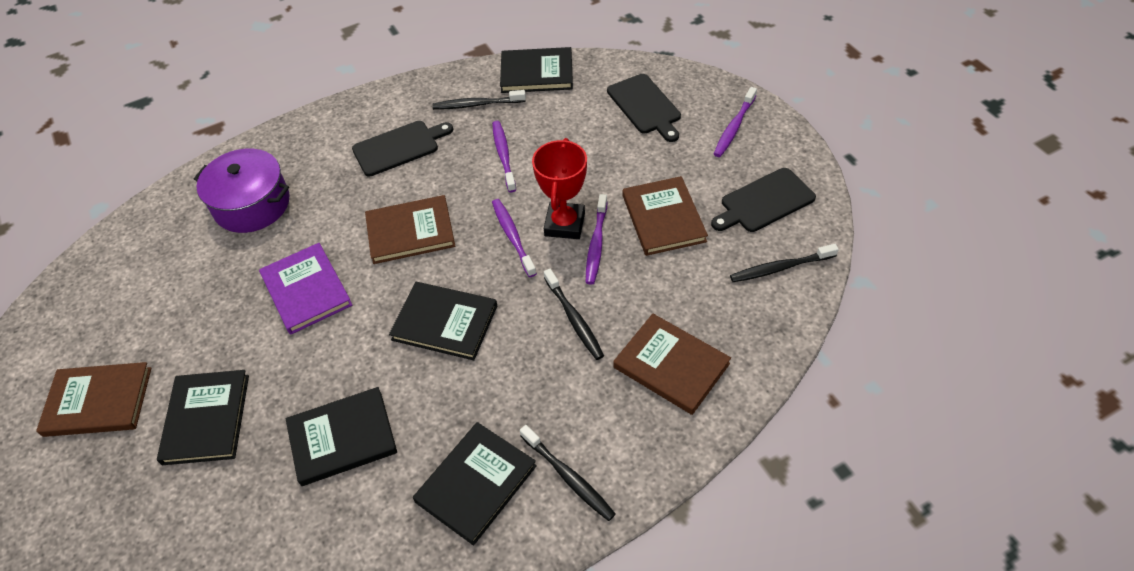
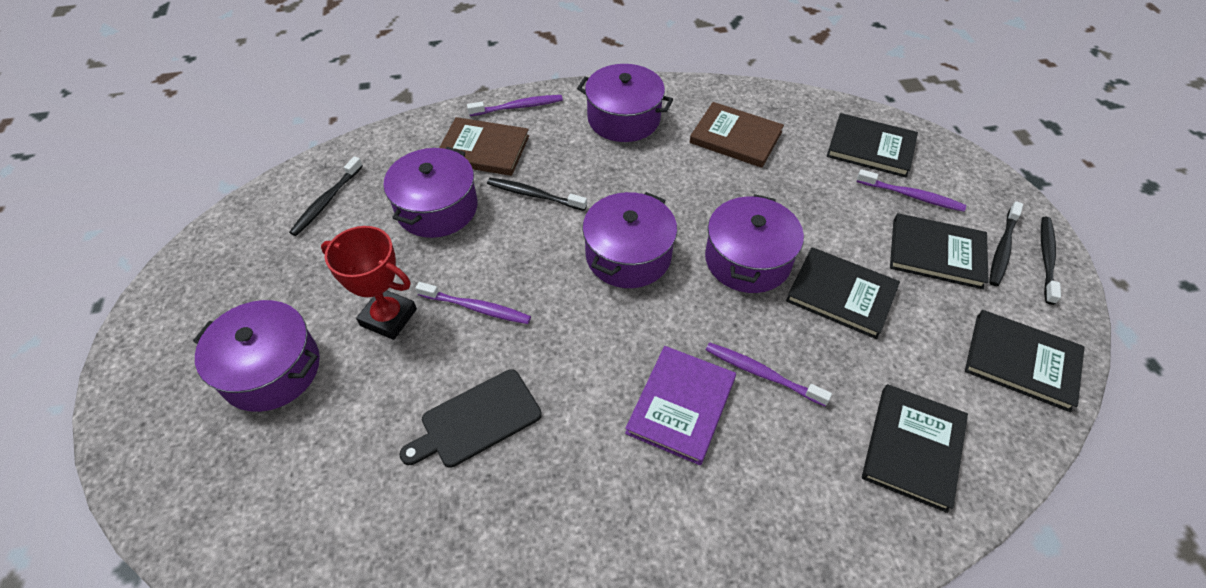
black cutting board: [352,121,453,176] [607,74,681,142] [711,168,816,232] = 3 -> [399,369,542,468] = 1
brown book: [36,362,152,437] [365,195,455,264] [613,314,731,415] [623,176,708,256] = 4 -> [439,117,529,176] [689,102,784,168] = 2
purple pot: [194,148,289,233] = 1 -> [193,300,320,412] [384,147,477,238] [577,64,673,142] [582,192,677,288] [705,194,804,293] = 5

